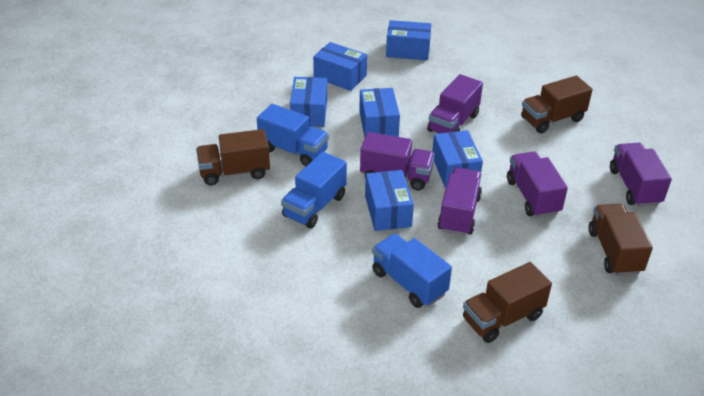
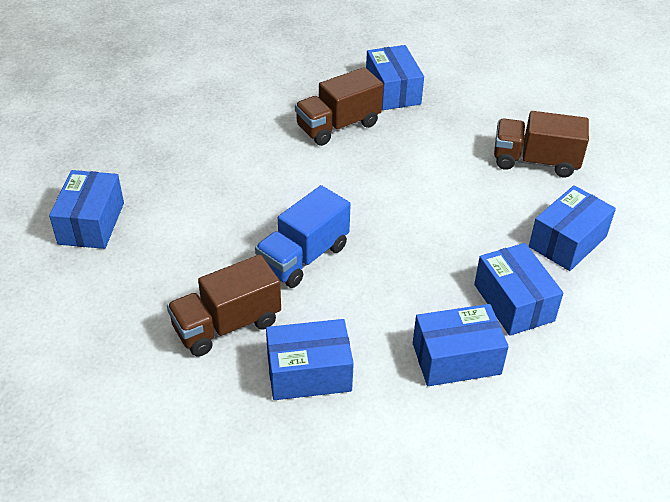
blue truck: [257,104,329,166] [281,152,347,229] [372,234,452,308] = 3 -> [255,185,351,288] = 1
brown truck: [196,129,270,185] [463,262,552,343] [521,76,593,133] [589,204,653,276] = 4 -> [167,254,281,356] [295,67,384,146] [494,111,589,177] = 3
purple truck: [360,132,435,190] [427,74,483,134] [437,167,482,236] [507,151,568,218] [610,143,672,207] = 5 -> none = 0

